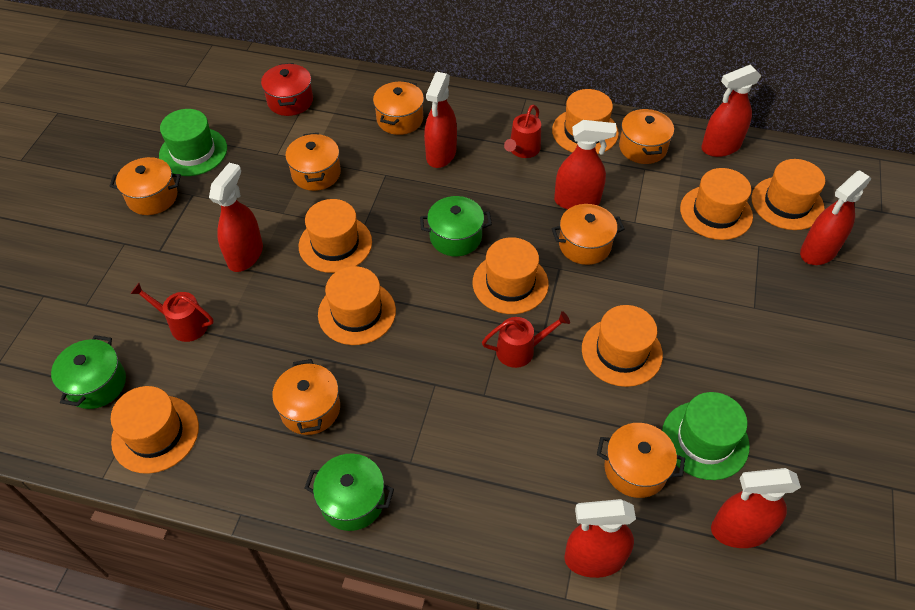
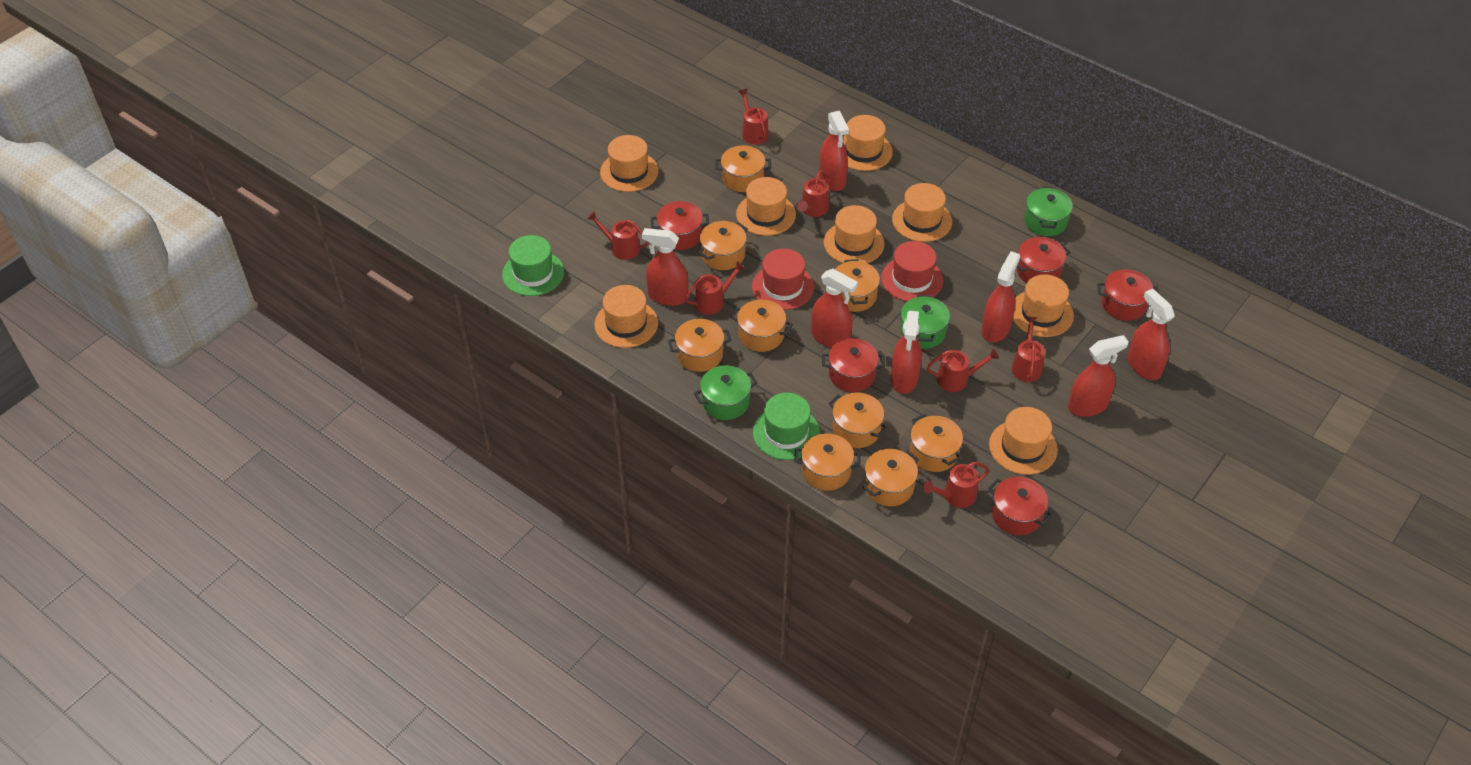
orange pot: [109,157,181,215] [272,359,340,435] [285,133,341,191] [373,80,424,135] [551,204,624,265] [597,423,685,498] [619,108,674,164] = 7 -> [668,319,731,372] [698,221,748,270] [715,145,771,192] [731,300,793,352] [794,434,861,491] [828,393,888,448] [835,259,880,312] [863,449,919,506] [910,414,963,472] = 9
red hat: none = 0 -> [752,249,814,310] [881,241,943,301] = 2
red pot: [261,63,313,116] = 1 -> [651,201,709,250] [822,338,885,392] [988,477,1053,535] [1016,237,1070,283] [1097,269,1159,321] = 5
red watering can: [130,283,214,342] [482,311,570,368] [504,104,541,158] = 3 -> [587,211,649,260] [685,262,745,315] [738,89,769,145] [797,170,829,217] [923,462,989,508] [926,349,999,392] [1012,317,1045,382] = 7

